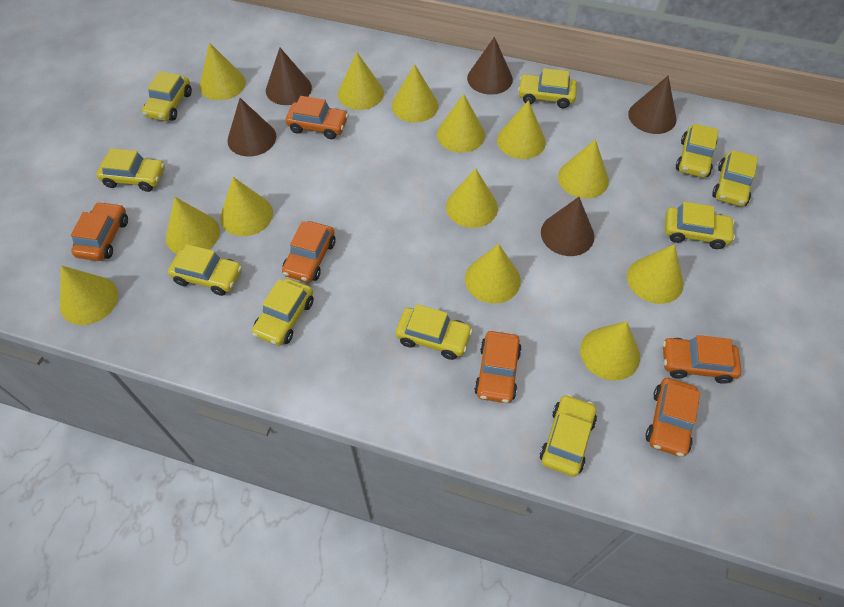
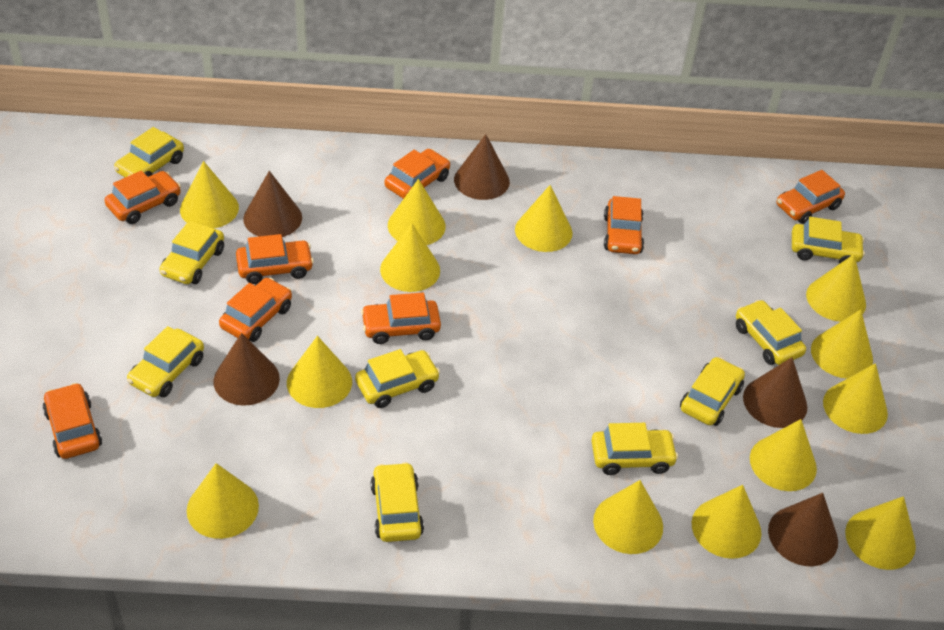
orange car: [71,201,128,261] [282,221,335,283] [286,96,348,139] [474,331,522,403] [646,378,700,457] [663,335,741,384] = 6 -> [43,383,102,459] [104,171,181,224] [219,278,292,342] [236,234,314,284] [361,293,441,344] [384,149,450,199] [604,196,644,254] [776,170,845,224] = 8
yellow car: [96,148,165,192] [142,71,192,121] [168,244,242,296] [252,278,314,346] [396,304,473,360] [518,68,577,108] [540,394,597,477] [665,202,735,249] [676,124,719,178] [712,150,758,206] = 10 -> [114,127,184,177] [127,326,204,397] [160,221,224,284] [355,349,440,408] [371,462,424,542] [591,423,678,475] [680,357,745,426] [736,300,806,365] [792,217,865,263] = 9

